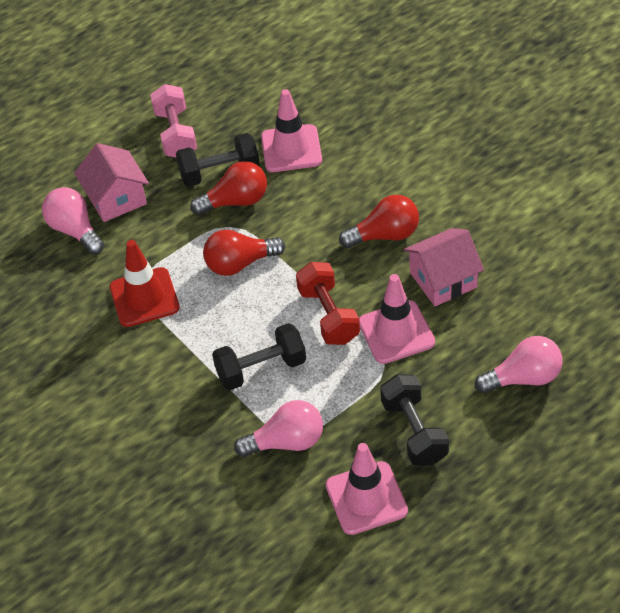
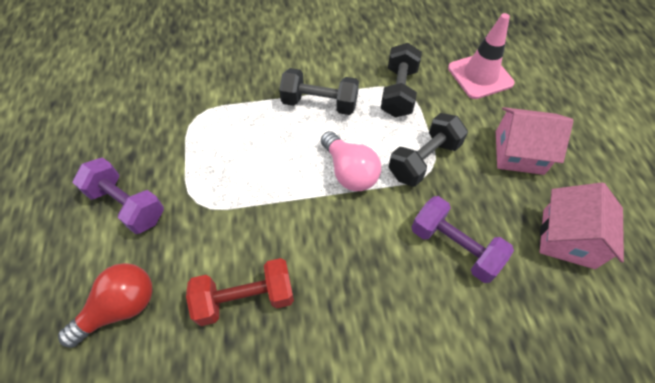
pink dumbbell: [150,84,197,157] = 1 -> none = 0
pink light bulb: [42,187,104,255] [234,400,323,457] [475,336,562,394] = 3 -> [321,131,381,191] = 1
pink traffic cone: [261,89,322,172] [326,443,408,535] [359,274,435,364] = 3 -> [448,13,515,99] = 1
purple dumbbell: none = 0 -> [72,157,164,234] [412,196,514,283] = 2
red light bulb: [190,161,267,215] [203,230,285,276] [339,195,419,248] = 3 -> [58,263,153,348] = 1
red traffic cone: [110,240,180,327] = 1 -> none = 0

